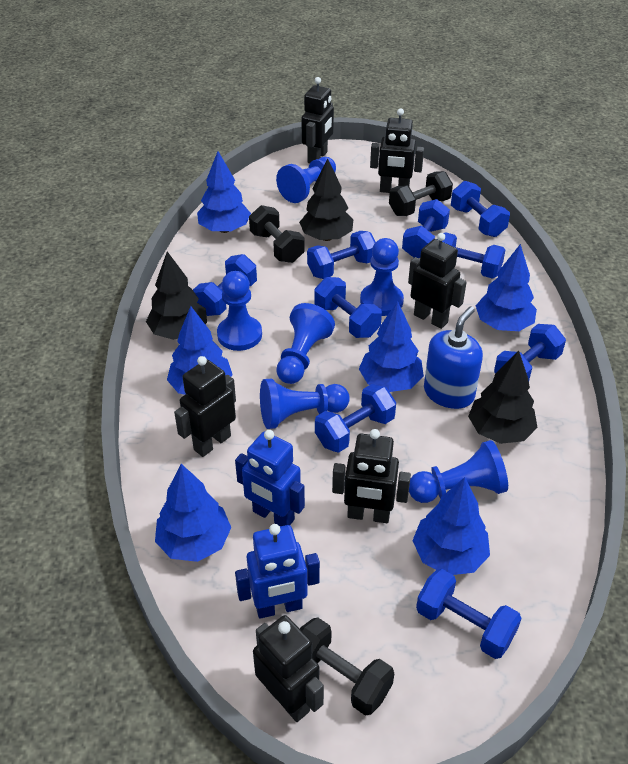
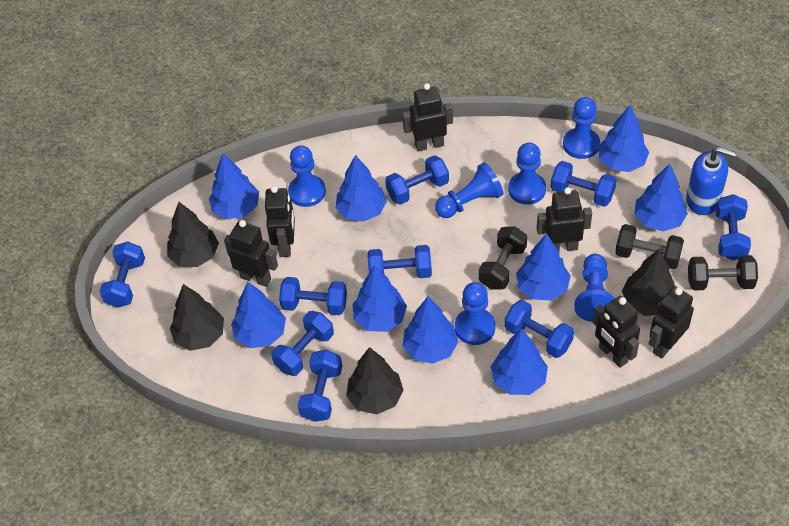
black tree: [146,251,207,340] [299,159,354,241] [468,350,538,444] = 3 -> [167,202,219,267] [170,284,224,351] [346,347,404,414] [622,249,675,316] = 4
blue robot: [235,430,305,526] [235,524,320,619] = 2 -> none = 0
blue tree: [155,464,231,562] [167,306,233,395] [197,151,251,233] [359,301,424,392] [412,477,490,575] [476,244,537,331] = 6 -> [209,153,259,219] [231,282,286,348] [336,155,387,222] [352,265,407,332] [403,297,459,364] [490,328,548,395] [516,233,571,301] [598,105,649,172] [634,163,688,231] = 9

